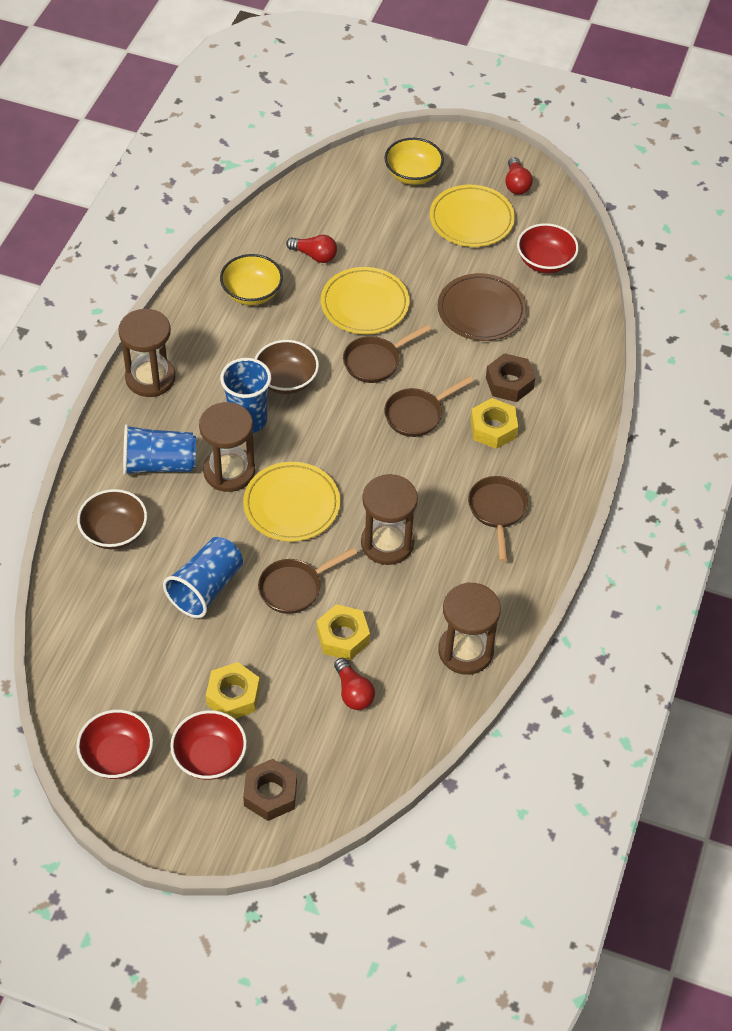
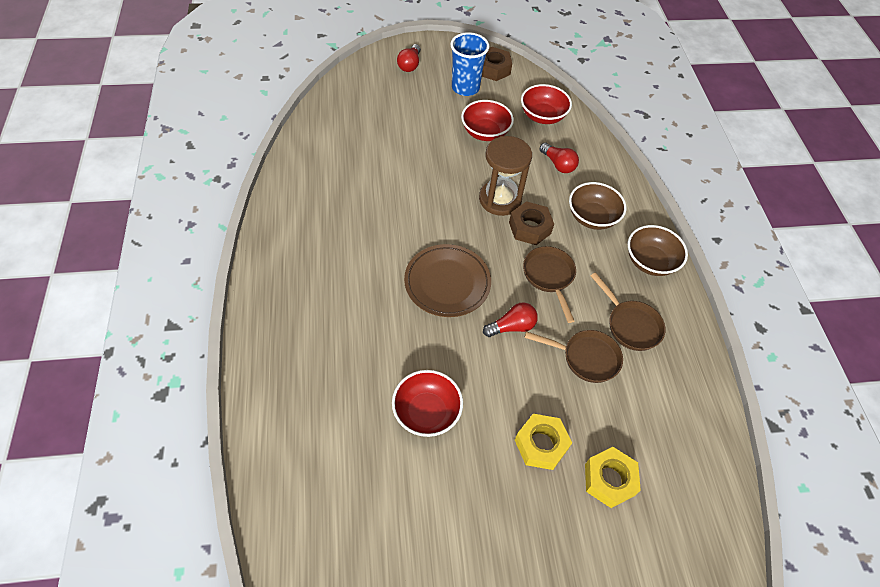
blue cup: [123,424,196,475] [163,537,243,618] [220,358,271,433] = 3 -> [450,32,489,96] = 1
brown hourglass: [118,309,176,397] [199,402,255,492] [361,474,418,565] [438,582,501,675] = 4 -> [479,136,532,216] = 1
brown pan: [258,547,357,614] [343,325,431,383] [384,376,473,437] [468,476,528,561] = 4 -> [523,246,576,323] [524,330,623,383] [591,272,665,351] = 3
yellow bowl: [220,254,283,305] [384,138,444,185] = 2 -> none = 0
yellow nut: [206,662,260,719] [317,604,370,660] [470,398,518,449] = 3 -> [515,414,572,470] [585,447,641,508] = 2
yellow plate: [243,462,340,542] [321,267,409,334] [430,185,515,247] = 3 -> none = 0

